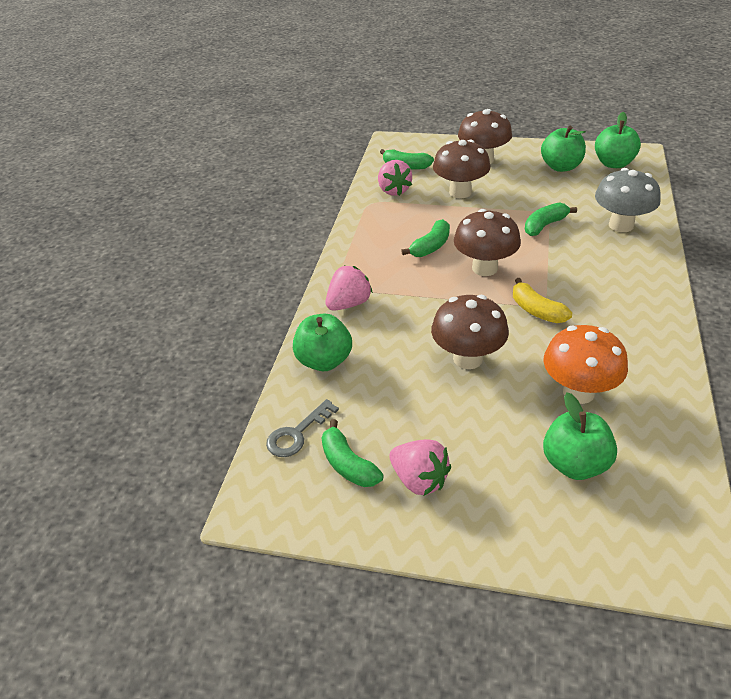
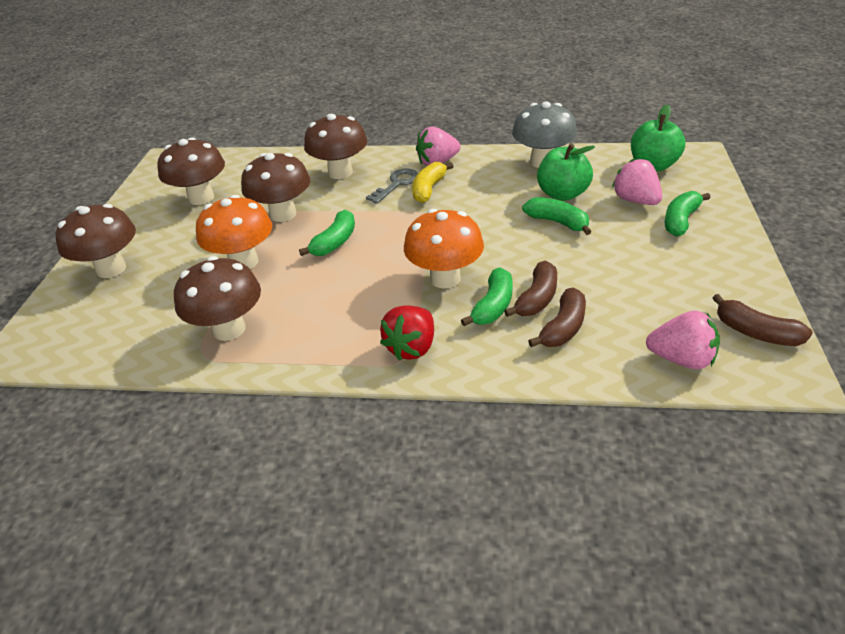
brown banana: none = 0 -> [504,261,557,317] [528,287,586,347] [712,294,813,346] = 3
brown mushroom: [431,295,509,369] [433,140,491,198] [454,209,521,276] [458,109,512,164] = 4 -> [55,204,136,278] [157,137,225,205] [174,256,261,341] [241,153,310,222] [304,114,367,179] = 5
green apple: [293,314,352,371] [541,126,586,172] [543,393,617,480] [595,112,641,168] = 4 -> [537,143,595,201] [631,104,685,171] = 2
orange mushroom: [544,325,628,404] = 1 -> [196,195,272,269] [404,209,484,289] = 2
red strawberry: none = 0 -> [380,305,434,361] = 1

